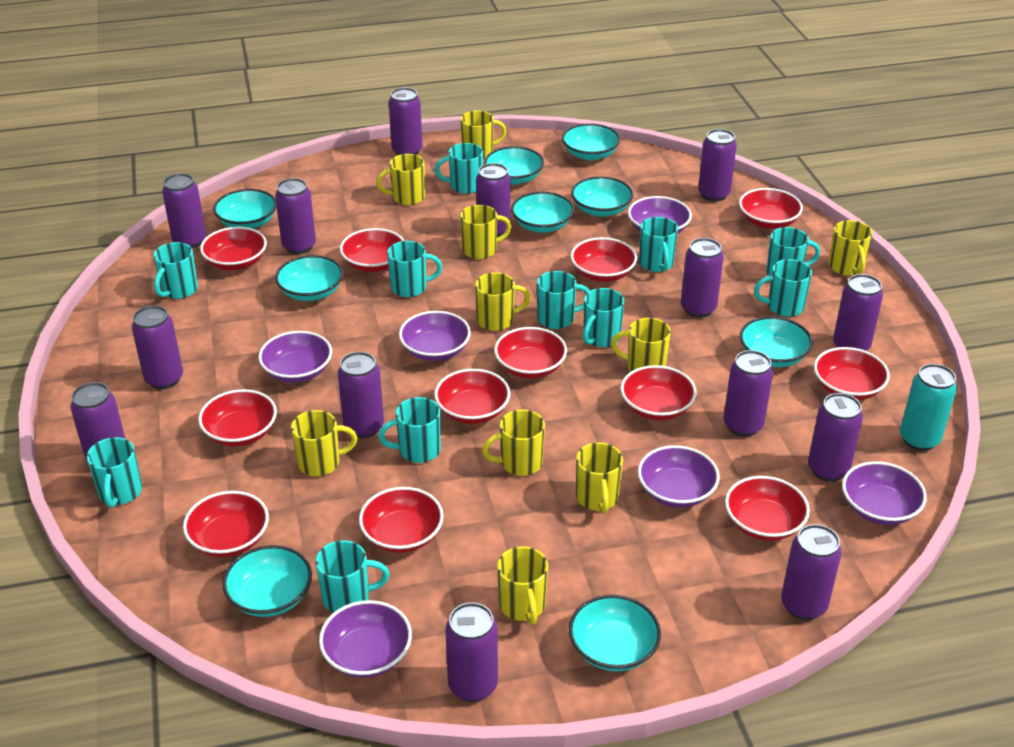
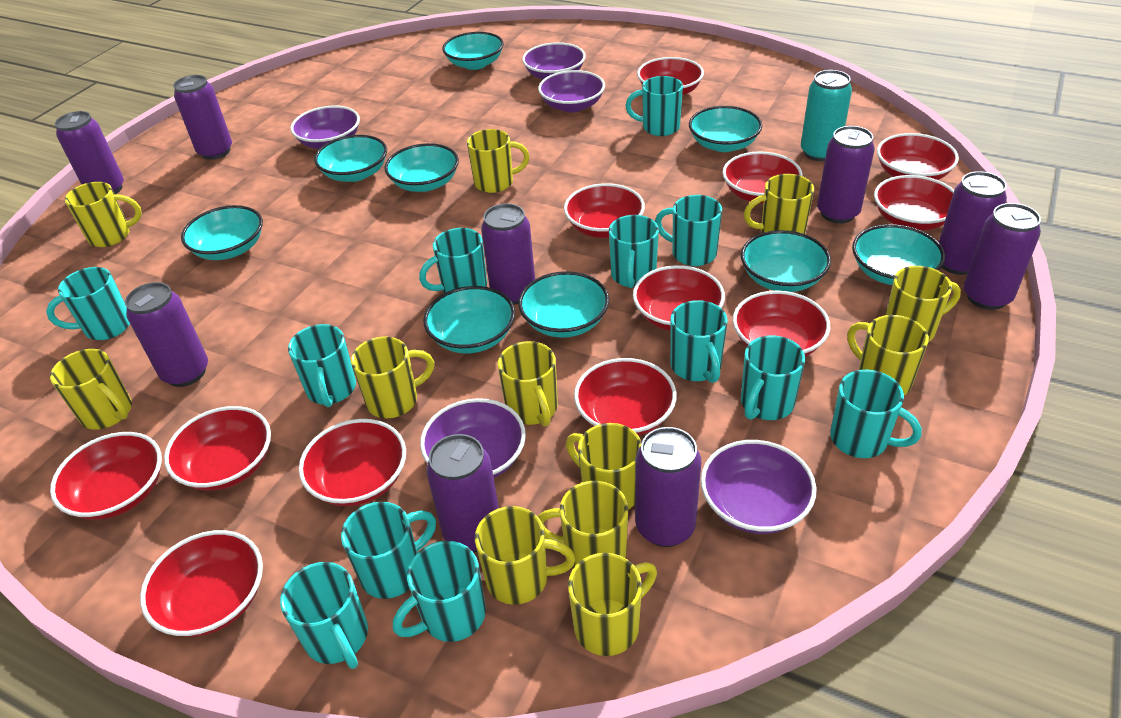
purple bowl: [258,331,332,383] [319,600,412,678] [399,311,471,361] [628,196,692,233] [638,445,720,508] [842,461,927,525] = 6 -> [290,106,360,149] [420,398,526,478] [522,42,586,79] [538,70,605,112] [701,440,816,534] = 5
purple can: [70,382,125,463] [132,305,183,389] [162,173,206,248] [275,178,316,254] [338,352,384,438] [389,88,422,155] [445,602,498,702] [476,163,511,237] [681,238,724,318] [698,129,737,202] [724,350,773,437] [781,524,842,620] [808,393,863,482] [833,274,883,351] = 14 -> [55,111,124,195] [125,282,208,387] [173,75,232,160] [426,434,499,552] [481,203,535,305] [635,427,701,547] [817,126,875,223] [939,171,1007,275] [964,203,1041,310] = 9
turquoise mug: [86,437,142,508] [153,242,198,299] [315,540,390,613] [378,397,441,463] [387,241,443,297] [435,143,483,194] [537,271,590,329] [583,288,624,347] [639,217,678,272] [754,259,812,317] [766,227,821,276] = 11 -> [46,267,130,340] [280,562,368,669] [288,324,356,407] [341,502,436,599] [393,541,486,642] [419,228,487,293] [609,215,659,288] [625,76,683,136] [655,195,722,266] [670,300,728,383] [741,336,805,420] [830,370,922,458] = 12
yellow mug: [291,410,357,476] [376,154,425,205] [460,110,506,159] [460,205,511,259] [475,272,531,331] [482,409,545,476] [497,546,548,625] [576,442,623,513] [611,318,671,372] [828,220,873,276] = 10 -> [50,349,132,429] [65,182,142,247] [351,336,434,418] [467,129,530,193] [475,506,576,605] [498,341,558,426] [538,481,628,568] [566,423,642,510] [568,553,657,656] [744,174,814,234] [847,315,929,395] [886,266,961,342] = 12

